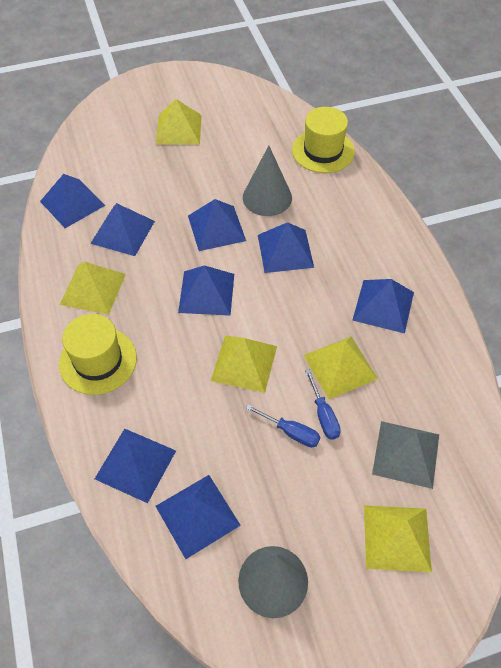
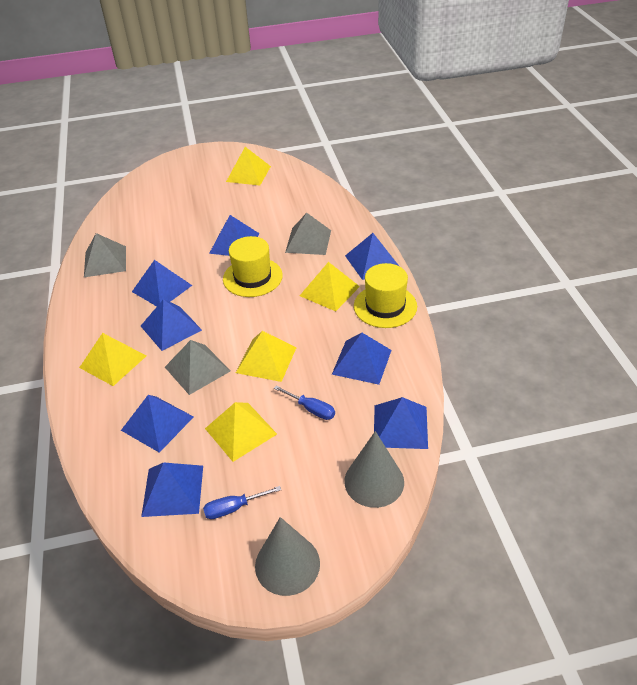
grey pyramid: [372,421,439,489] = 1 -> [84,233,126,277] [165,340,230,395] [285,213,331,255] = 3

